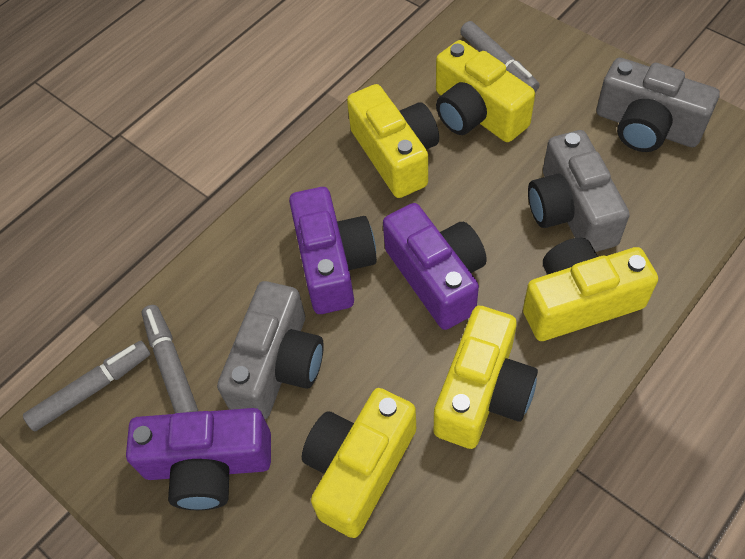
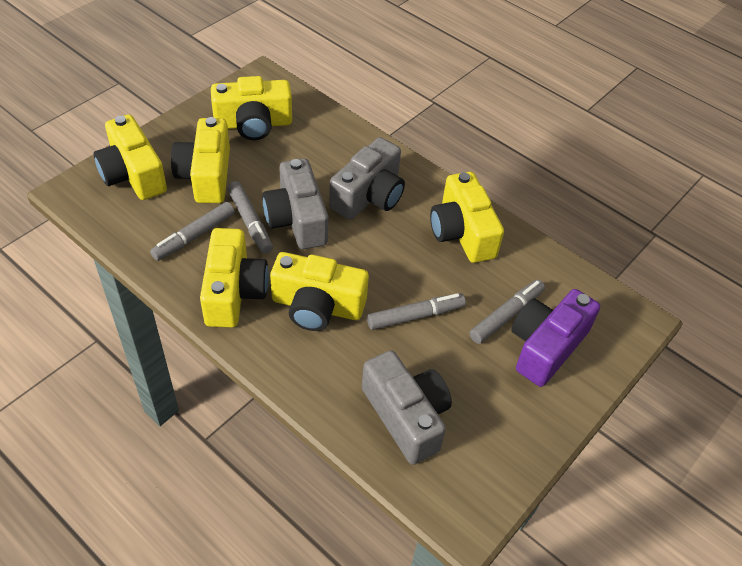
grey marker: [23,341,150,432] [142,305,198,413] [460,21,540,92] = 3 -> [150,202,235,261] [227,181,273,254] [367,293,466,330] [470,280,545,344] = 4
purple camera: [126,408,271,510] [289,187,377,314] [383,203,487,330] = 3 -> [511,289,600,387] = 1
yellow camera: [302,388,416,538] [347,84,439,198] [434,306,538,449] [436,40,535,142] [523,238,658,341] = 5 -> [94,114,167,200] [171,117,230,203] [200,228,269,327] [211,76,292,140] [270,252,369,331] [430,172,504,263] = 6

